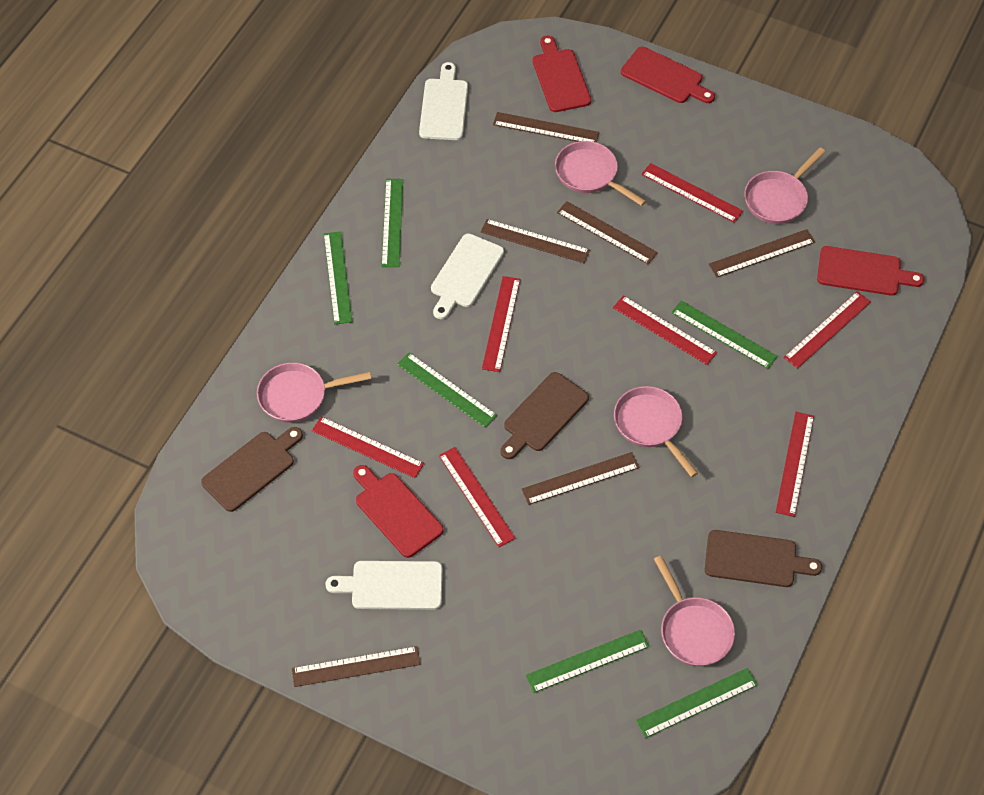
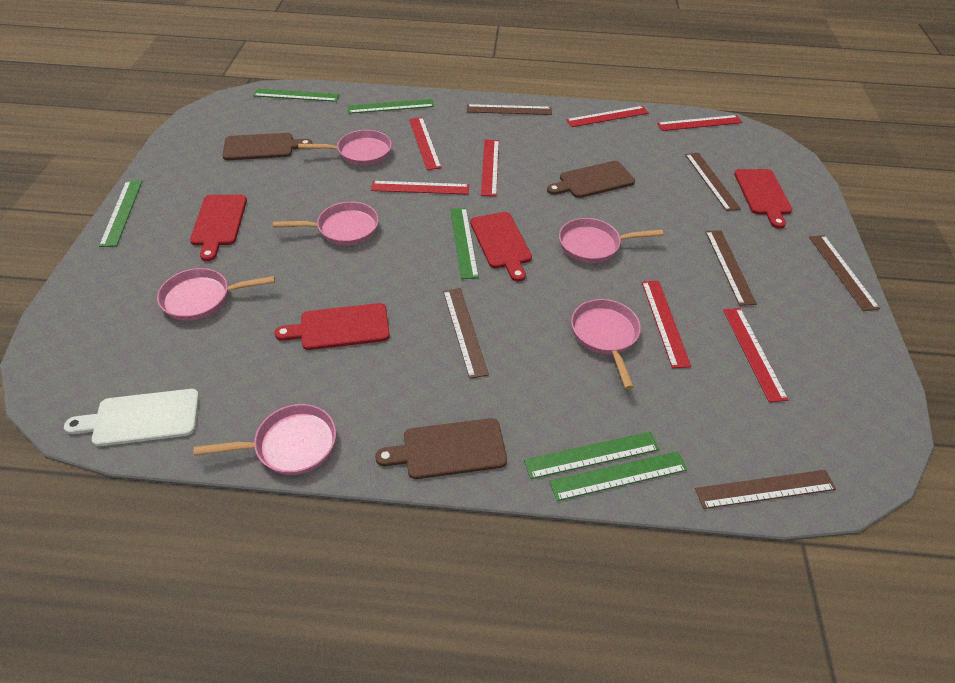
pink pan: [257,363,371,423] [555,141,646,206] [614,386,698,477] [654,555,735,666] [744,147,825,224] = 5 -> [157,268,275,321] [194,404,336,475] [273,202,379,245] [298,130,392,166] [559,218,663,263] [571,299,641,389] = 6
white cutting board: [325,561,443,610] [419,62,468,140] [431,233,504,319] = 3 -> [64,389,199,446] = 1

